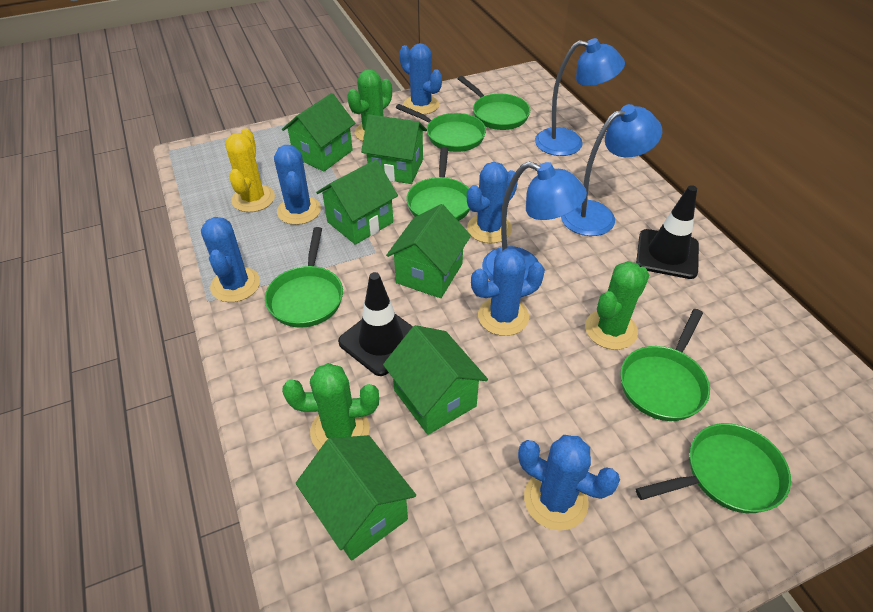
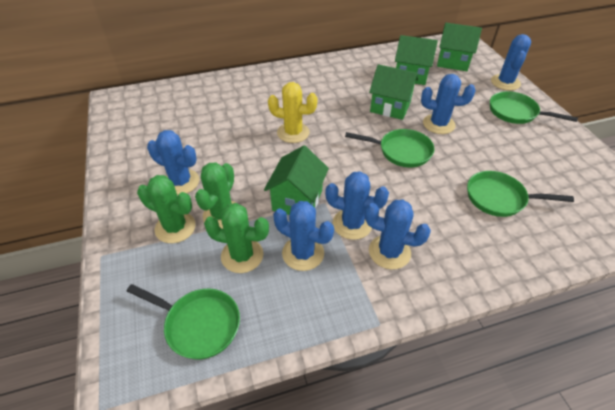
black traffic cone: [338,272,413,376] [636,185,699,279] = 2 -> none = 0
blue lamp: [482,161,587,280] [535,38,625,156] [561,104,662,236] = 3 -> none = 0
green house: [282,93,355,172] [296,435,416,561] [316,159,398,245] [361,114,427,184] [383,325,488,435] [386,204,471,298] = 6 -> [264,145,329,215] [369,64,418,120] [395,35,438,85] [437,23,482,71] = 4
green pan: [265,227,343,328] [396,104,486,152] [406,147,470,221] [457,76,530,130] [620,309,710,421] [636,423,791,513] = 6 -> [127,284,240,359] [345,129,435,168] [467,171,574,217] [490,91,578,124] = 4

